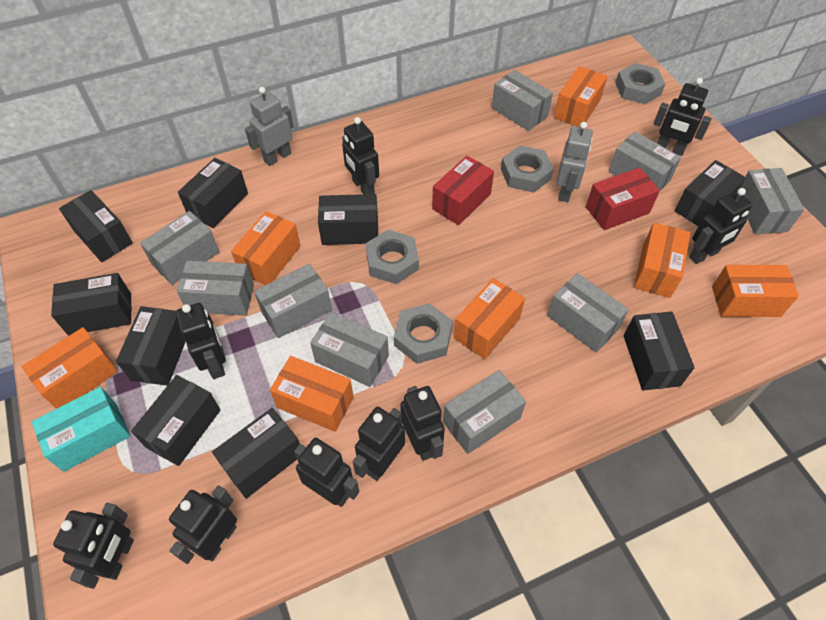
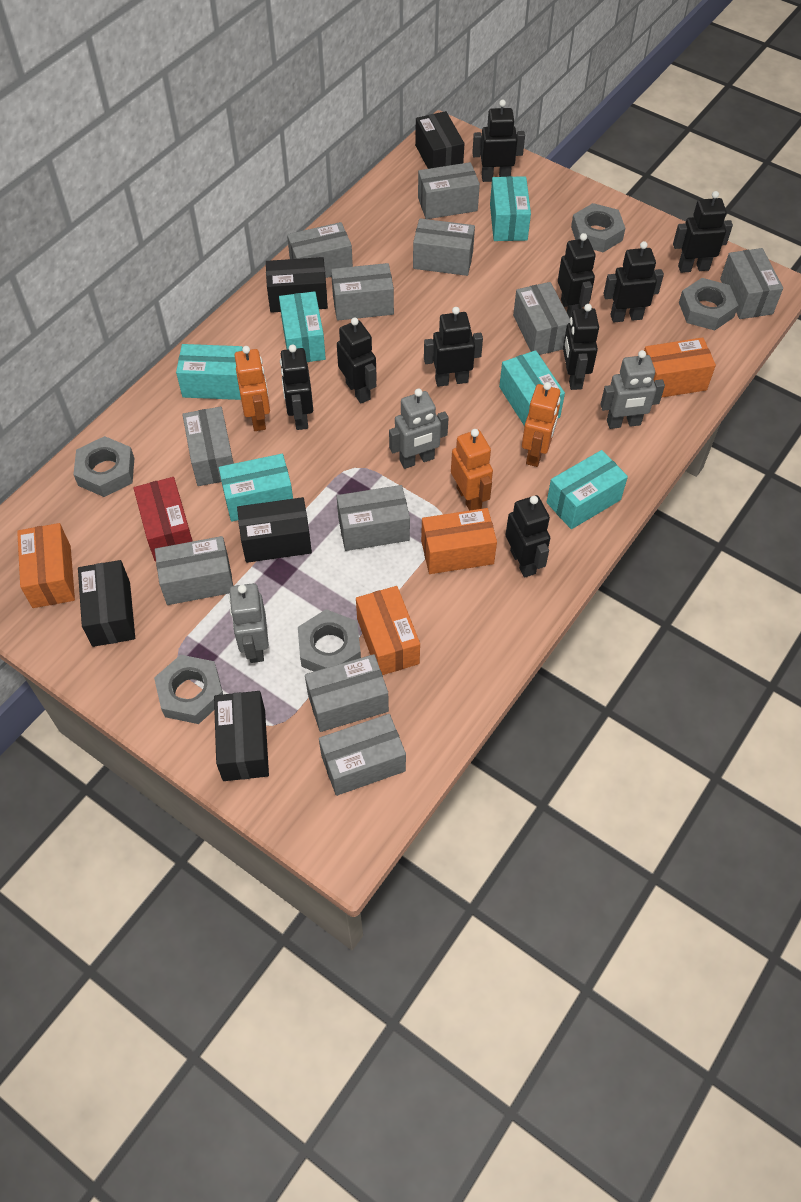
black box: [51,273,132,336] [59,190,133,262] [116,306,186,386] [131,375,220,466] [178,158,248,228] [212,408,300,499] [318,194,378,245] [624,311,695,391] [674,160,746,226] = 9 -> [78,560,135,647] [214,691,269,781] [237,497,312,563] [266,257,328,313] [415,111,464,169] = 5
grey box: [140,211,219,285] [177,260,254,316] [254,264,332,338] [310,312,389,387] [443,370,526,454] [492,70,553,131] [547,273,629,353] [609,131,681,191] [740,168,805,234] = 9 -> [155,536,233,605] [182,407,234,486] [287,222,353,278] [305,654,389,732] [319,714,406,796] [331,263,394,321] [337,485,410,551] [413,218,475,276] [418,162,480,219] [513,282,570,355] [720,248,783,319] = 11
grey nut: [366,229,419,284] [394,303,453,364] [501,145,554,193] [615,63,665,104] = 4 -> [73,436,134,497] [154,655,223,724] [298,609,361,671] [571,203,625,252] [679,278,738,331] = 5
grey robot: [245,87,294,166] [556,122,593,202] = 2 -> [229,583,269,663] [389,389,449,469] [600,350,665,429] = 3
orange box: [21,327,118,409] [231,211,300,285] [270,356,354,432] [454,278,525,359] [554,66,607,127] [634,223,691,298] [712,265,799,317] = 7 -> [17,523,75,608] [356,586,420,675] [421,508,497,574] [644,337,716,398] = 4
orange robot: none = 0 -> [234,346,270,431] [451,429,493,511] [522,382,561,467] = 3
red box: [432,156,494,225] [586,167,660,230] = 2 -> [134,477,193,562] = 1
turquoise box: [32,387,130,472] = 1 -> [176,344,243,400] [219,454,293,522] [279,291,326,362] [490,176,531,241] [499,350,565,426] [547,450,628,529] = 6

